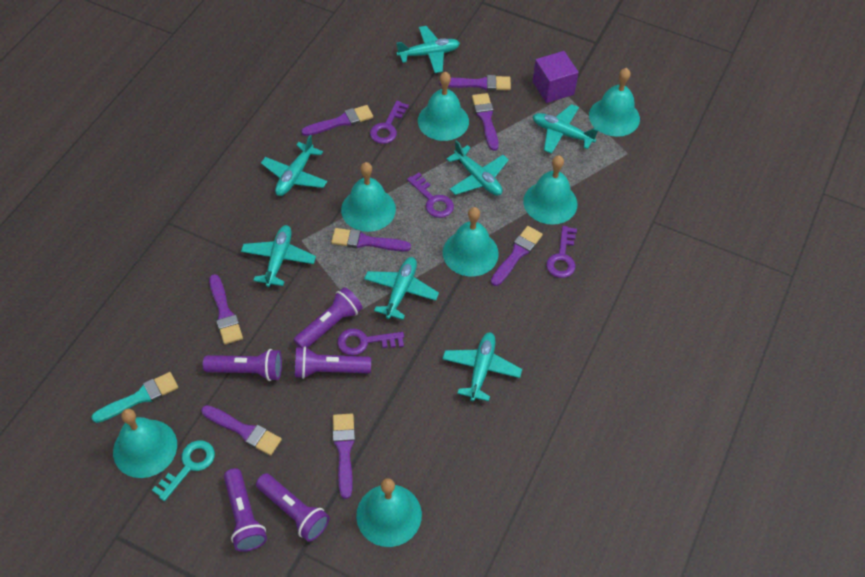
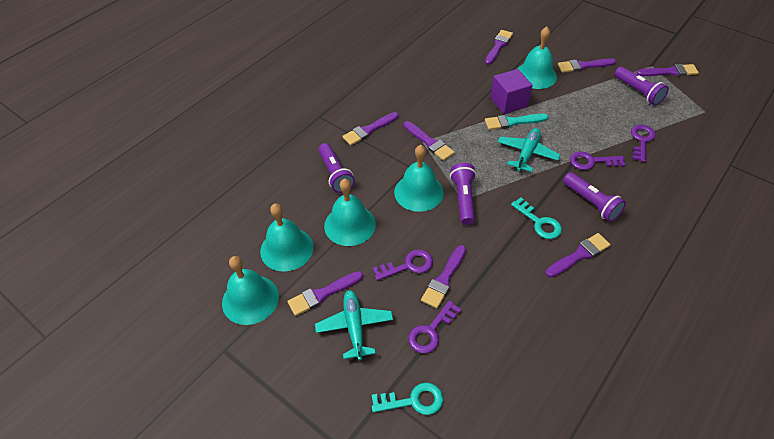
purple flashlight: [203,349,282,381] [224,468,267,552] [256,473,330,542] [294,287,362,348] [295,347,371,379] = 5 -> [318,143,355,193] [450,163,476,225] [563,172,626,222] [614,67,669,106] = 4
turquoise bell: [113,409,177,478] [341,162,396,232] [356,478,422,547] [418,72,469,141] [443,207,499,276] [523,155,577,225] [589,68,640,137] = 7 -> [222,256,279,325] [260,204,314,271] [324,179,376,246] [394,145,444,212] [517,27,557,89] = 5
turquoise key: [152,440,215,501] = 1 -> [372,383,443,415] [511,197,562,239] = 2
turquoise plane: [241,225,316,287] [261,135,327,196] [364,257,439,320] [396,26,460,73] [443,332,522,401] [446,140,509,196] [533,104,598,154] = 7 -> [315,290,393,361] [498,128,560,172] = 2

